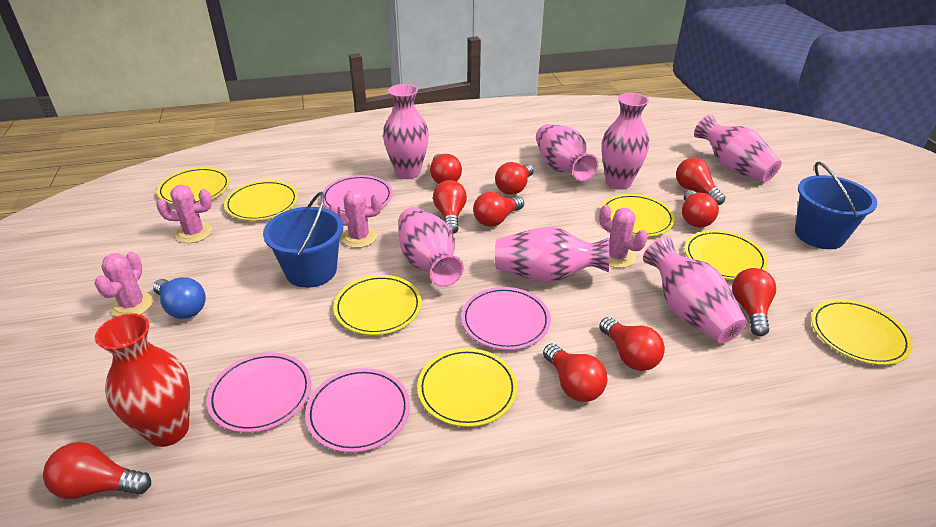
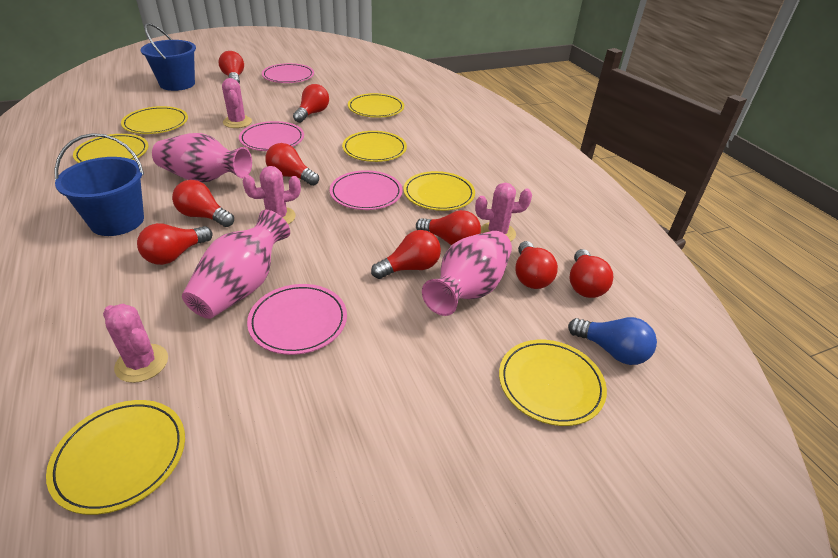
pink vase: [383,84,429,179] [398,207,464,287] [495,227,609,282] [536,124,599,181] [601,93,649,190] [643,237,747,344] [694,114,782,182] = 7 -> [152,133,252,182] [182,210,290,319] [422,231,512,316] = 3
red light bulb: [43,442,151,499] [430,154,462,184] [433,180,467,234] [473,192,524,227] [495,162,534,195] [543,344,608,402] [599,317,665,371] [676,158,725,205] [682,190,719,228] [732,268,776,336] = 10 -> [137,223,213,265] [172,180,234,227] [219,51,244,84] [265,143,319,186] [293,84,329,123] [371,230,441,279] [416,210,481,245] [516,241,558,289] [569,249,614,298] = 9
red vase: [95,313,190,447] = 1 -> none = 0

